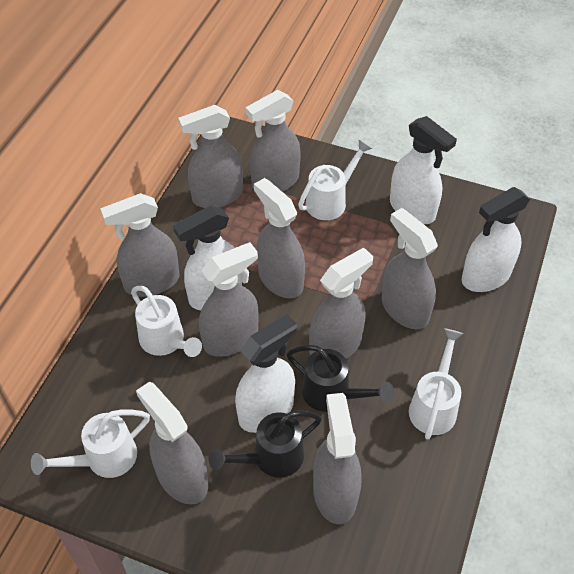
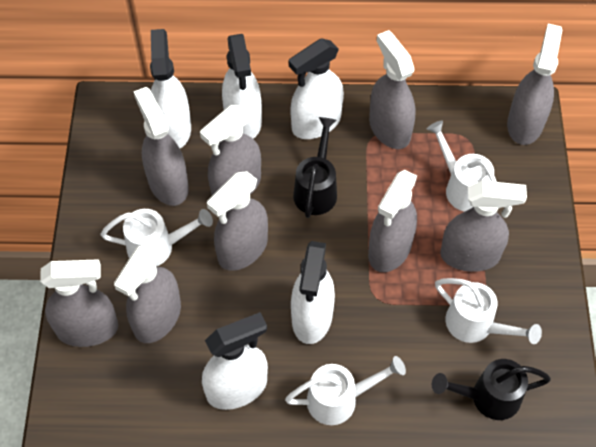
white spray bottle: [173,206,242,310] [235,314,297,433] [390,116,457,224] [462,187,530,292] = 4 -> [150,29,191,148] [202,312,268,410] [222,34,262,138] [289,38,344,139] [291,241,335,344] = 5

